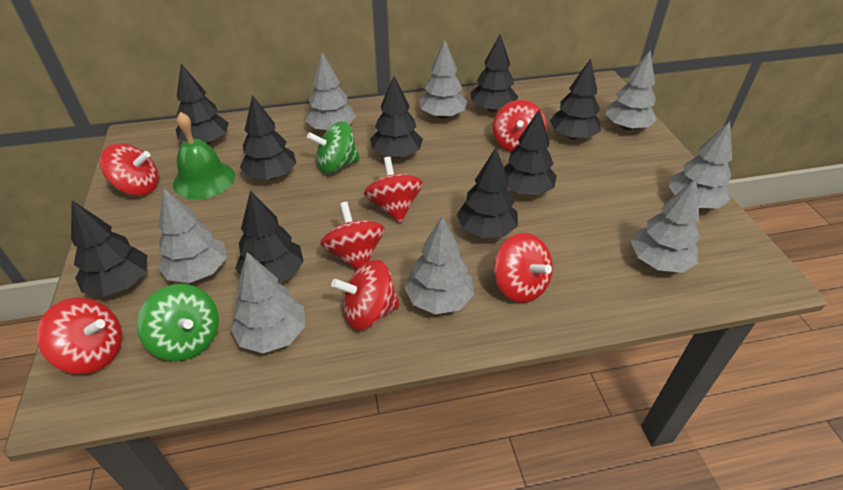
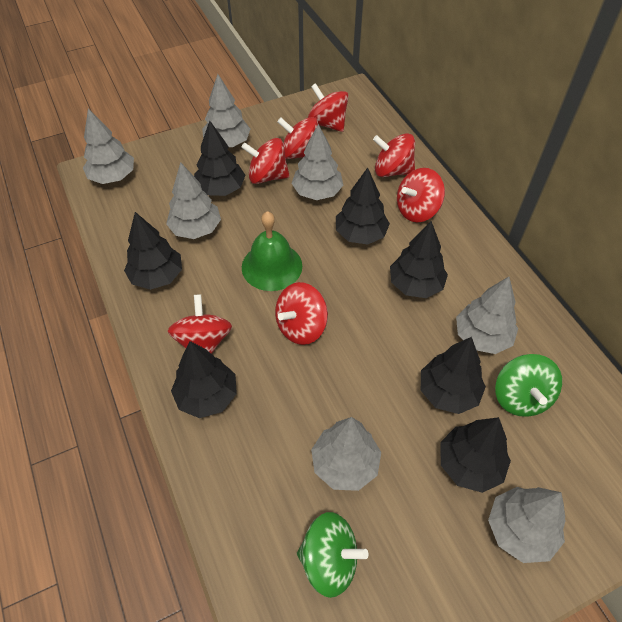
black tree: [71,200,147,297] [176,64,229,145] [235,190,304,282] [240,95,296,180] [370,76,423,158] [457,148,518,238] [470,34,518,112] [504,109,557,195] [550,58,601,140] = 9 -> [124,212,182,290] [171,341,237,418] [194,121,245,196] [336,168,390,245] [390,221,448,298] [421,337,486,414] [440,417,511,493] = 7
grey tree: [157,188,227,283] [230,252,305,353] [305,52,356,130] [404,217,474,314] [419,40,467,119] [605,50,657,131] [631,178,700,273] [668,121,732,208] = 8 -> [83,108,134,184] [166,162,221,239] [202,74,250,147] [291,124,343,200] [311,417,381,491] [456,277,518,354] [488,487,566,563] = 7

